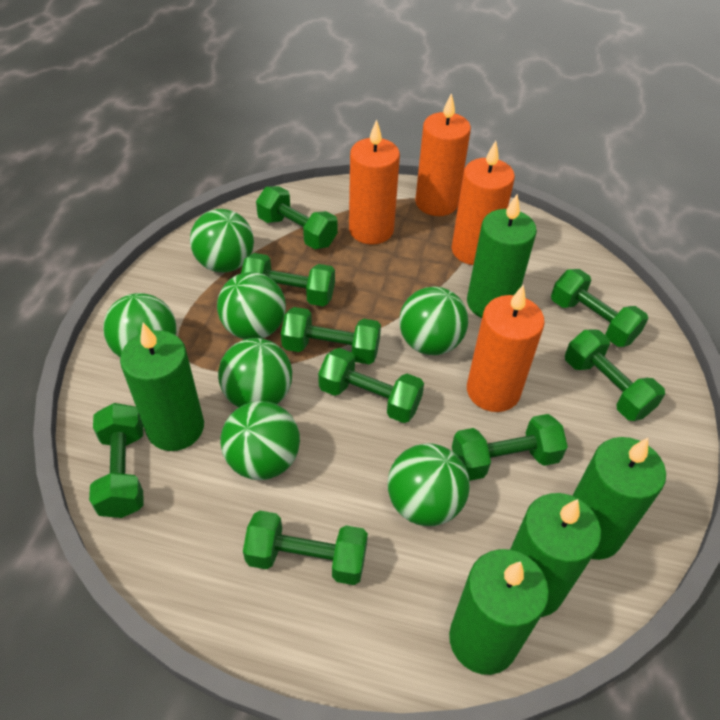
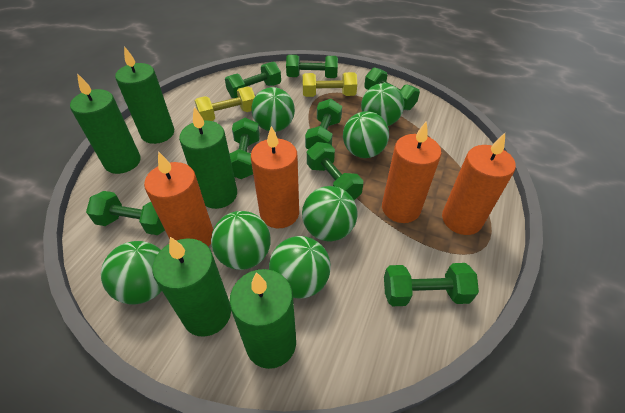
green dumbbell: [89,403,143,518] [241,253,335,306] [243,511,368,585] [256,186,338,249] [281,307,381,364] [318,348,424,423] [452,414,568,481] [551,269,648,347] [565,329,665,421] = 9 -> [86,191,165,235] [225,62,281,98] [229,118,260,179] [286,55,338,78] [305,99,342,150] [307,142,363,200] [364,67,420,110] [384,263,479,306] = 8
yellow dumbbell: none = 0 -> [195,87,255,121] [302,72,357,97] = 2

